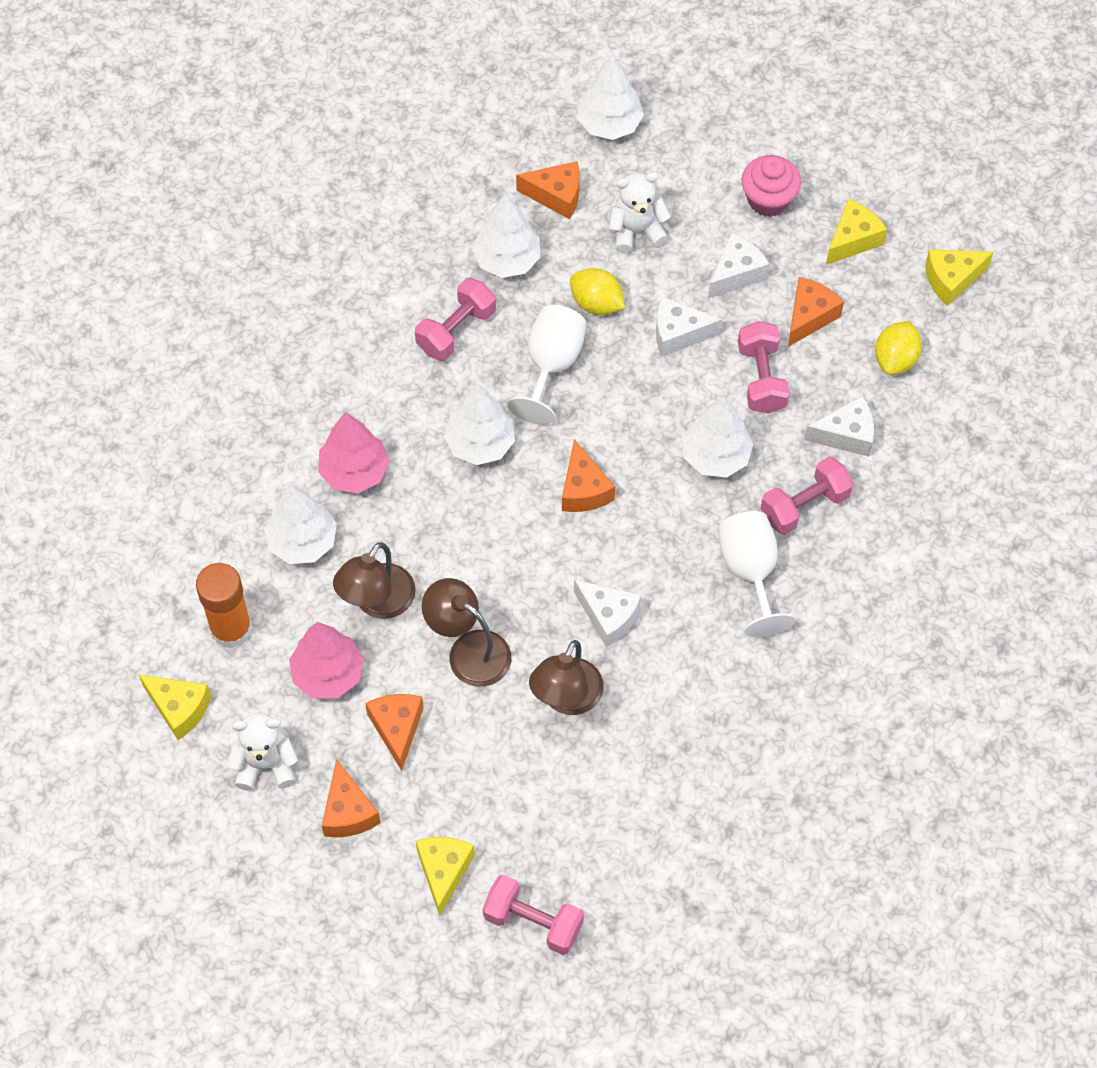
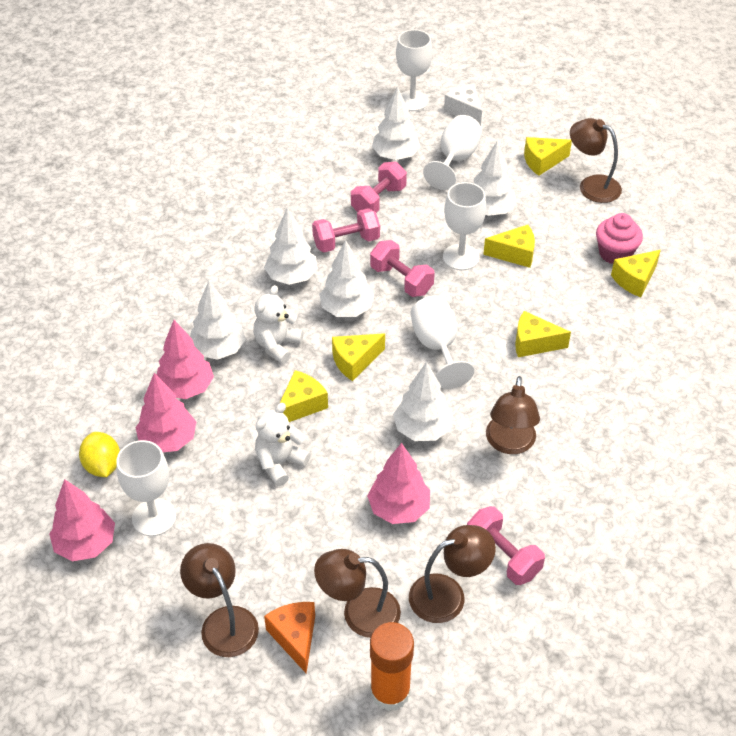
brown lamp: [333,542,416,619] [422,578,511,687] [529,640,603,715] = 3 -> [180,543,259,657] [314,549,401,638] [409,525,496,623] [486,376,540,454] [570,118,622,203] = 5
orange cheese: [322,759,381,837] [365,694,424,771] [516,161,580,219] [562,439,615,512] [788,277,844,347] = 5 -> [264,602,315,673] = 1
pink tree: [289,622,364,698] [318,412,390,493] = 2 -> [49,479,115,561] [135,373,196,452] [157,320,214,399] [367,443,430,524] = 4
white cheese: [574,579,641,647] [656,297,723,356] [708,233,769,298] [804,396,874,457] = 4 -> [444,84,482,126] = 1
white goblet: [507,305,587,425] [718,511,795,637] = 2 -> [116,440,176,536] [396,29,432,111] [410,296,474,389] [423,115,482,190] [443,182,486,270] = 5
white tree: [264,485,337,564] [444,383,515,465] [472,193,540,278] [577,53,644,140] [682,396,753,477] = 5 -> [190,281,246,360] [264,207,318,285] [319,240,374,317] [372,86,421,160] [393,362,453,441] [474,141,516,216] = 6
yellow cheese: [139,675,211,740] [416,837,475,916] [826,199,887,265] [925,249,994,306] = 4 -> [280,370,328,422] [332,333,385,381] [483,225,535,268] [515,311,571,357] [524,137,572,176] [611,250,661,297] = 6
yellow lemon: [570,268,625,315] [875,321,922,375] = 2 -> [79,432,120,477] = 1

